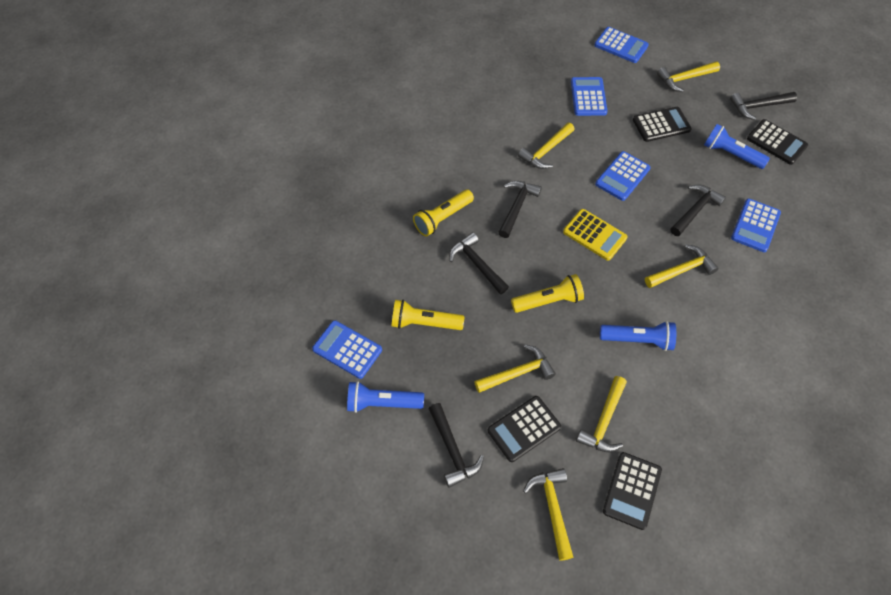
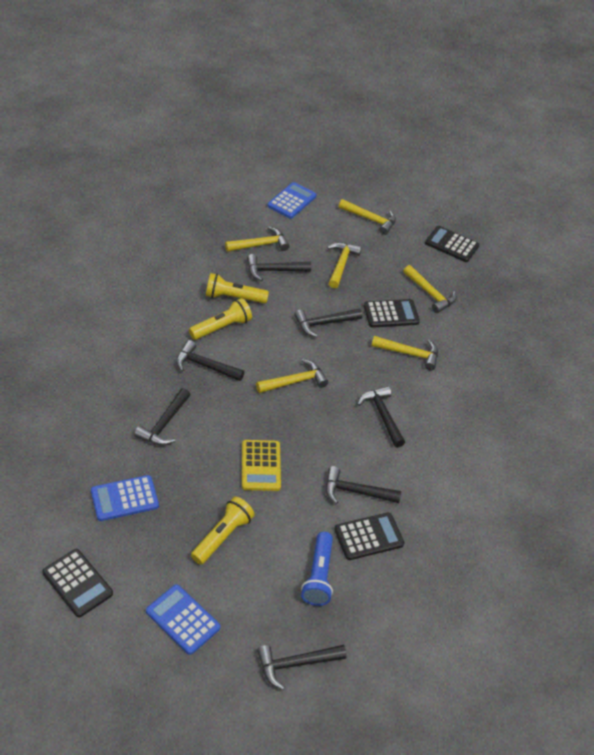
black hammer: [429,403,484,488] [449,232,509,294] [498,181,542,238] [670,184,726,236] [730,92,797,120] = 5 -> [134,388,191,446] [176,340,244,381] [247,254,311,281] [257,645,347,690] [294,308,362,337] [326,466,401,504] [357,386,405,448] = 7
blue calculator: [312,320,382,379] [571,77,607,116] [594,27,649,63] [595,151,651,201] [731,199,781,252] = 5 -> [91,475,159,521] [146,584,220,655] [267,182,317,219] = 3
blue flashlight: [347,381,424,413] [600,321,676,351] [704,124,770,169] = 3 -> [301,532,333,606] = 1

